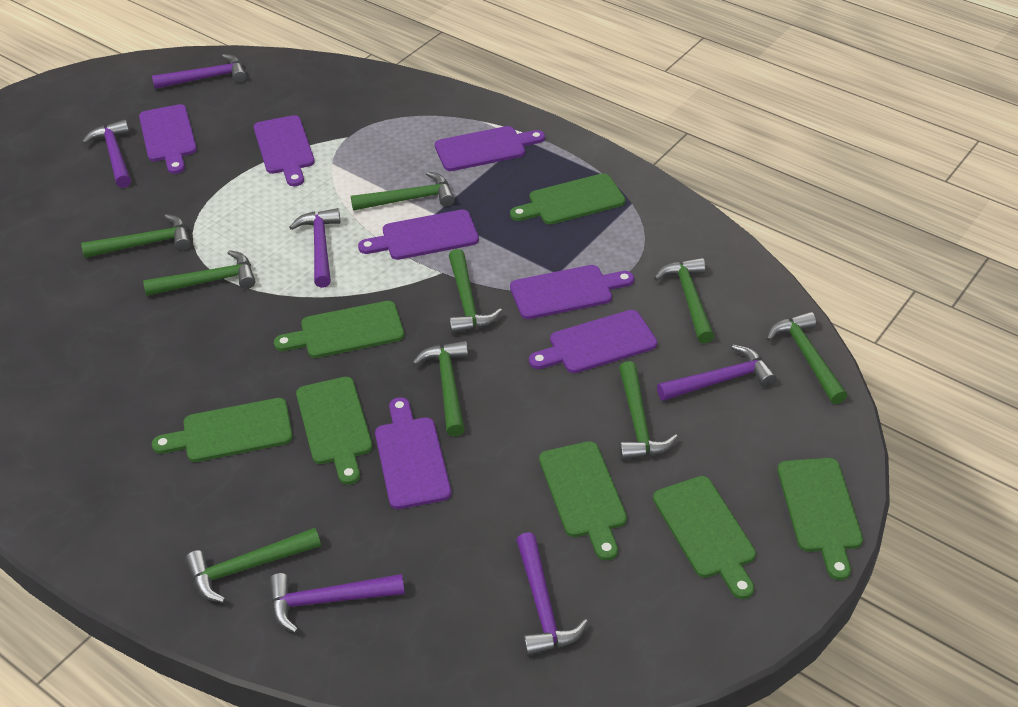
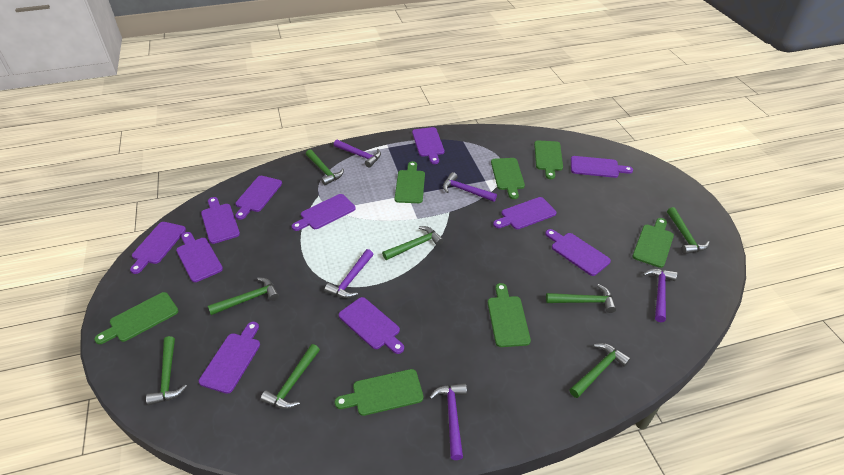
green hammer: [81,214,191,258] [143,250,255,296] [185,528,321,603] [351,172,455,211] [412,341,468,437] [449,249,502,334] [619,361,678,460] [654,258,714,343] [767,312,847,404] = 9 -> [146,336,187,405] [208,277,279,315] [261,344,320,409] [306,150,344,185] [382,226,444,260] [546,284,616,313] [569,343,631,398] [667,207,710,254] = 8
purple cutting board: [139,104,197,174] [254,115,315,186] [358,209,479,260] [375,397,451,509] [435,126,545,171] [510,265,634,319] [529,310,657,373] = 7 -> [130,222,186,274] [176,232,223,282] [199,322,260,394] [201,197,240,244] [235,176,282,220] [291,194,356,231] [339,297,404,354] [412,127,444,164] [493,197,557,229] [545,229,611,276] [571,156,633,178] = 11
purple hammer: [82,120,131,188] [152,54,246,89] [269,573,405,633] [289,208,341,288] [516,532,588,656] [657,345,776,401] = 6 -> [325,249,373,298] [334,140,381,168] [429,383,467,460] [443,172,497,202] [643,269,677,322] = 5

